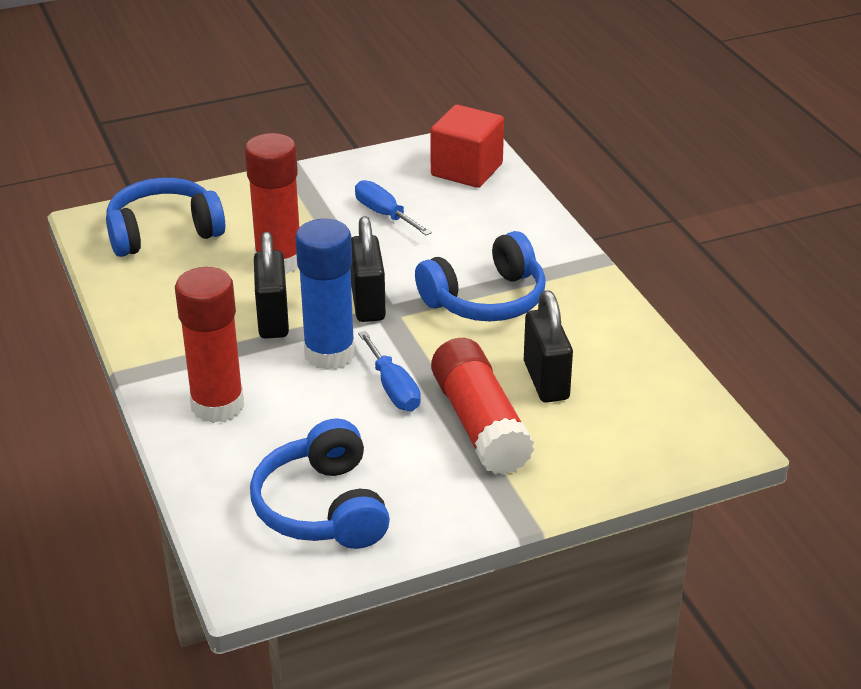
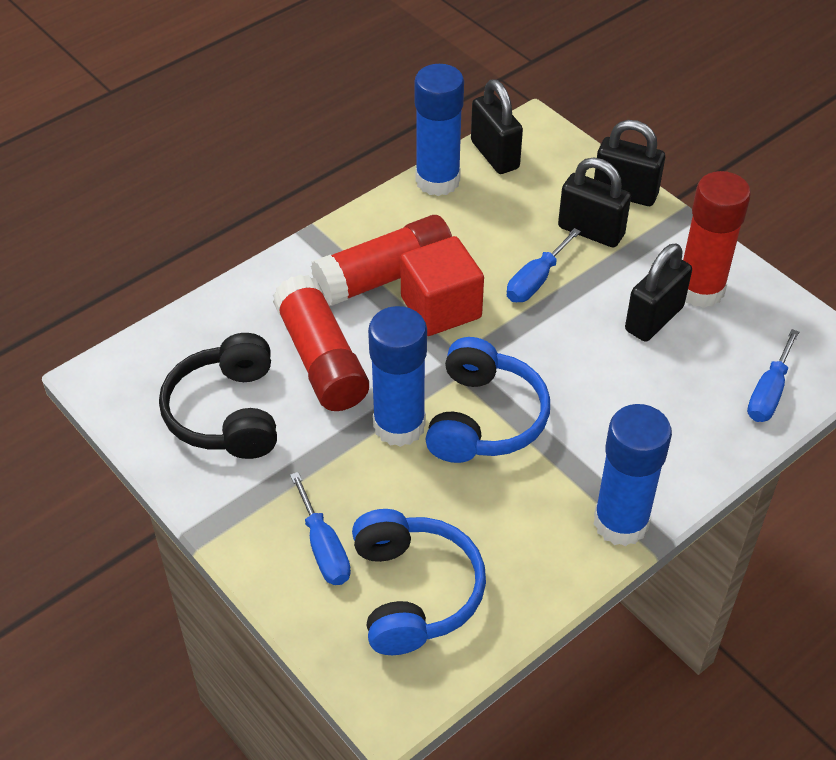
black headphones: none = 0 -> [159,333,277,459] = 1
black padlock: [254,232,289,339] [350,216,386,322] [524,290,573,403] = 3 -> [471,79,523,174] [558,158,631,248] [594,120,665,206] [625,243,692,342] = 4
blue glue stick: [295,219,355,370] = 1 -> [368,306,427,447] [415,64,464,196] [594,404,672,546] = 3
blue headphones: [106,178,225,257] [250,418,390,549] [415,231,546,321] = 3 -> [352,509,486,655] [425,337,550,463] = 2
blue screwdriver: [355,180,432,235] [358,331,421,411] = 2 -> [290,472,351,585] [507,228,581,302] [747,329,799,422] = 3

